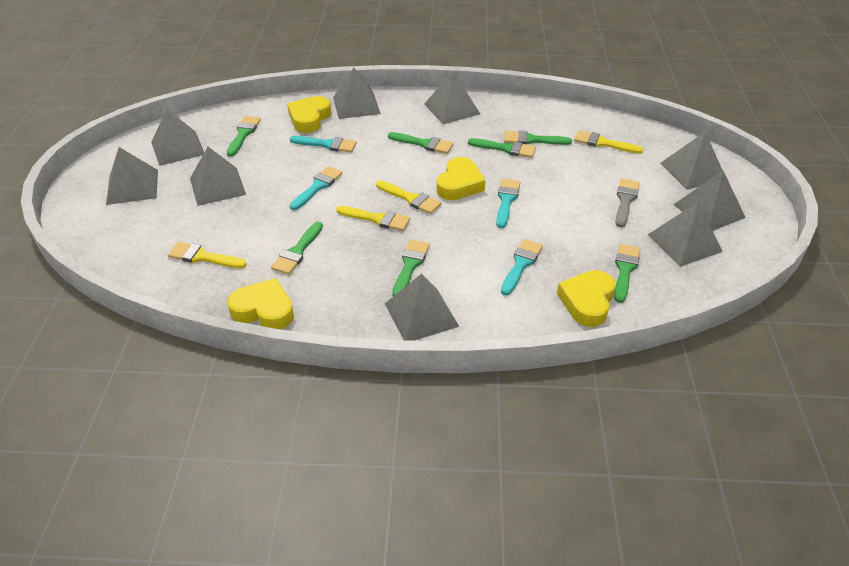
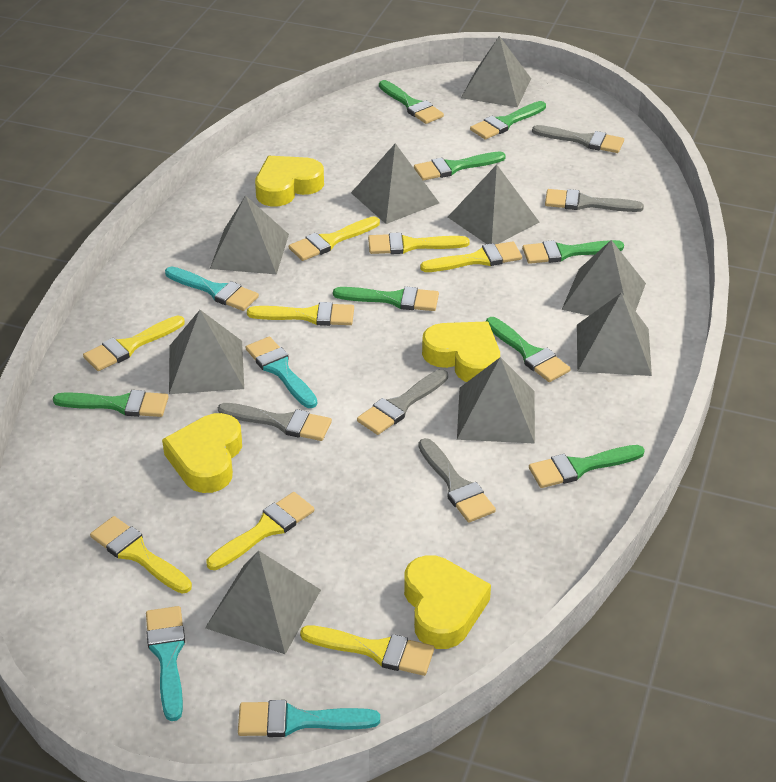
green brush: [226,116,261,157] [271,222,323,275] [388,132,453,154] [392,240,430,296] [468,138,536,158] [504,131,572,145] [614,244,640,303] = 7 -> [53,390,168,417] [333,286,439,311] [379,80,444,124] [414,151,506,181] [470,101,546,140] [486,317,571,382] [522,240,624,264] [529,445,645,488] = 8
grey brush: [616,179,640,227] = 1 -> [218,403,332,441] [357,369,448,435] [418,438,496,522] [532,125,624,153] [545,189,644,212] = 5
yellow brush: [168,242,247,268] [336,206,410,231] [376,180,441,214] [574,130,643,154] = 4 -> [83,316,185,371] [90,516,192,594] [207,492,315,570] [247,302,354,326] [289,216,380,261] [300,625,434,676] [368,232,470,254] [420,241,522,272] = 8

